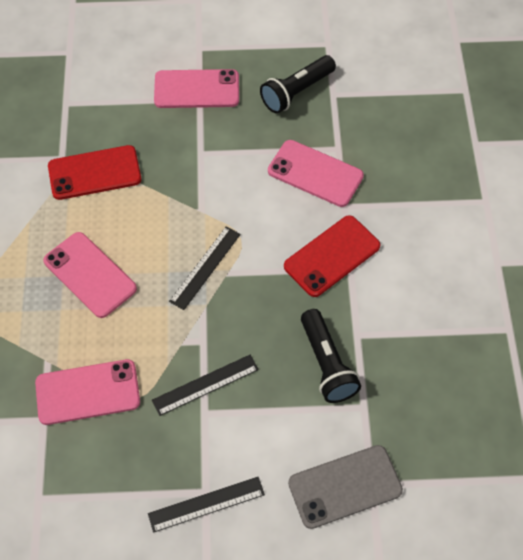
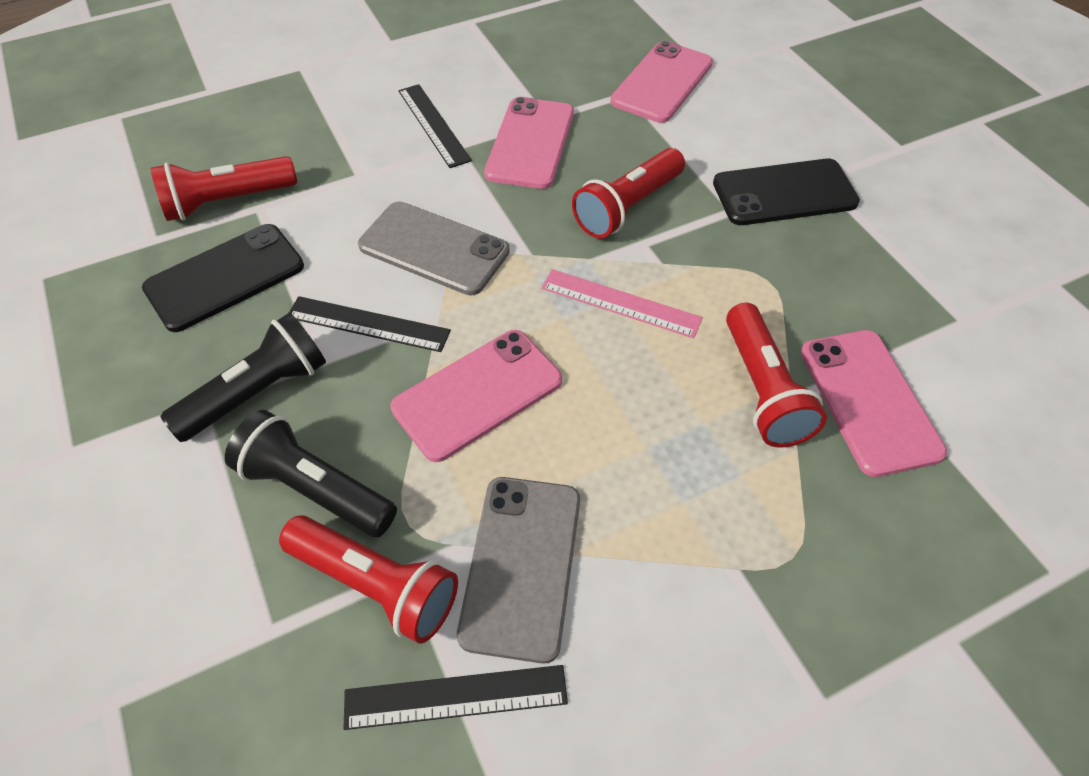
black phone: none = 0 -> [142,224,304,332] [713,159,860,225] = 2
grey phone: [288,445,403,529] = 1 -> [358,202,510,295] [457,477,580,664] = 2
pink ruler: none = 0 -> [541,269,703,338] = 1
red flashlight: none = 0 -> [150,156,297,221] [279,515,458,644] [572,148,685,238] [726,303,827,448] = 4
red phone: [48,145,142,200] [284,215,380,297] = 2 -> none = 0

